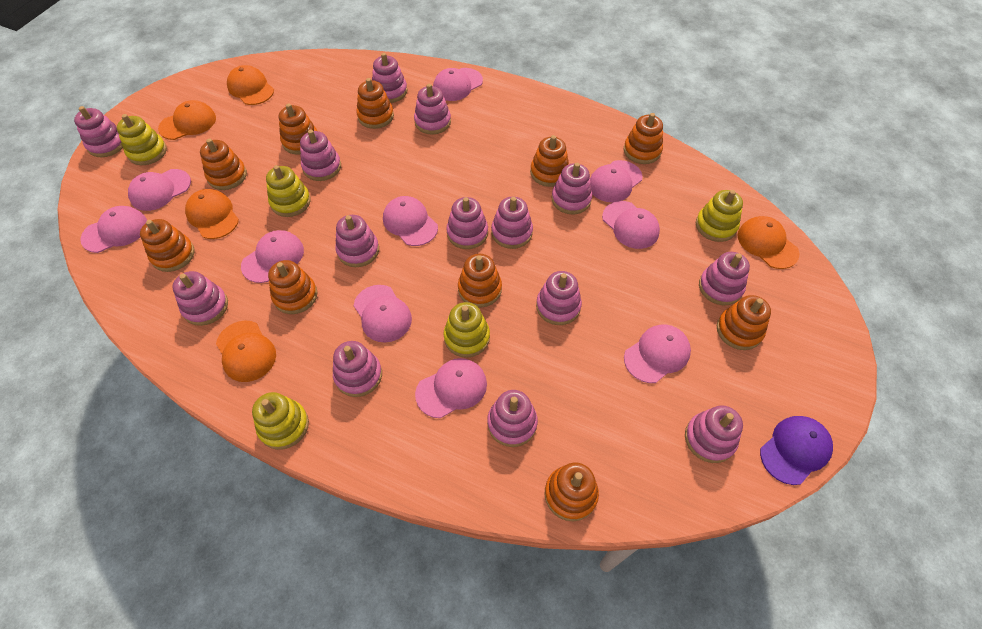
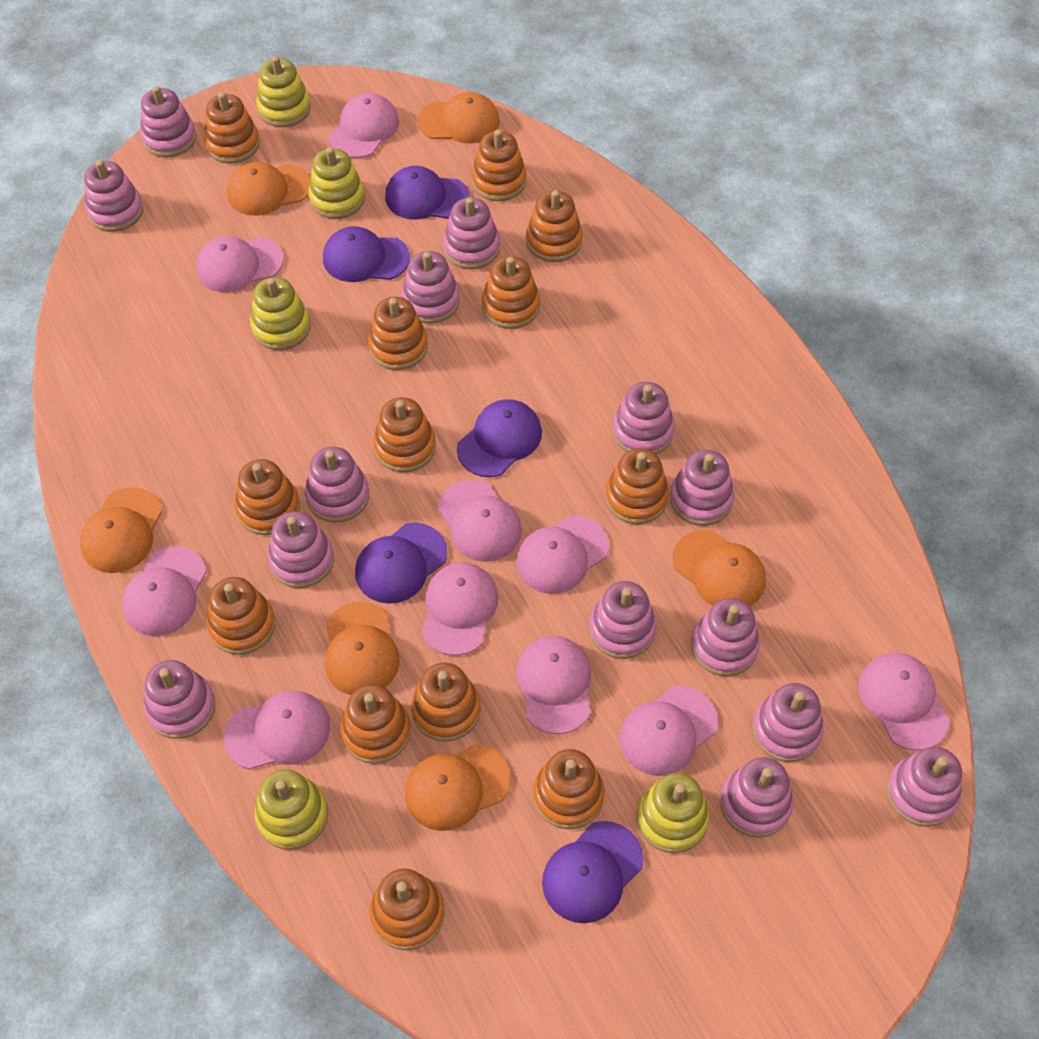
orange cap: [158,100,216,140] [185,189,239,239] [216,321,276,382] [227,65,274,105] [738,216,799,269] = 5 -> [80,487,163,573] [227,162,310,216] [325,602,399,695] [405,744,510,831] [418,92,500,144] [673,530,766,606] = 6
orange stacking toy: [140,219,195,272] [200,139,247,190] [268,260,317,314] [279,103,317,155] [356,78,394,129] [458,254,502,307] [530,135,569,187] [544,463,599,521] [624,113,663,164] [717,295,771,350] = 10 -> [204,92,260,163] [207,577,275,655] [235,459,300,535] [340,684,411,764] [368,297,428,370] [370,869,445,950] [373,397,436,473] [411,663,481,742] [471,130,526,201] [482,256,540,329] [526,190,583,262] [533,749,605,829] [605,448,669,524] = 13
purple cap: [760,416,833,485] = 1 -> [323,226,410,282] [355,523,447,604] [385,166,470,219] [457,399,542,477] [542,821,644,923] = 5

